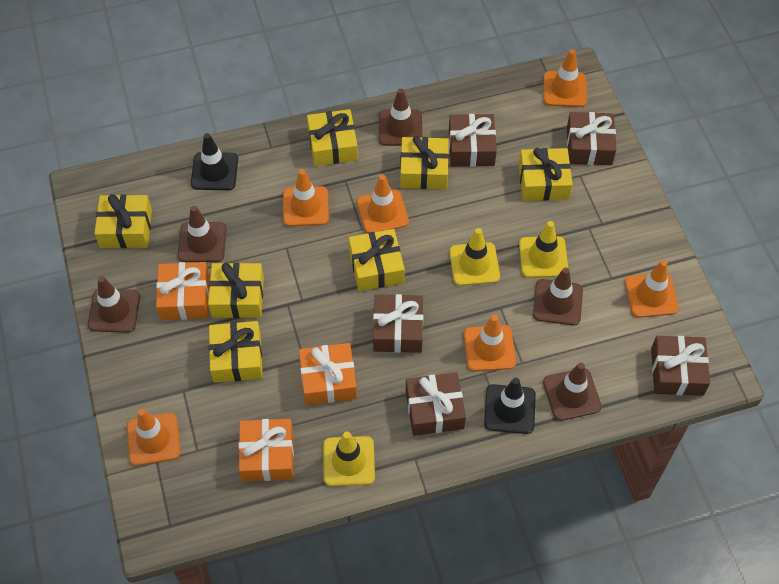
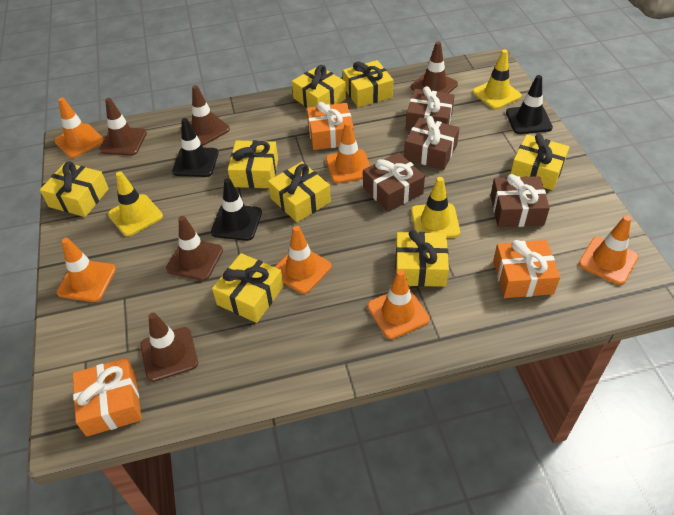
black traffic cone: [191,133,238,190] [484,378,536,434] = 2 -> [172,118,218,177] [211,178,262,241] [506,75,553,134] = 3
brown gift: [373,294,423,353] [406,372,466,436] [449,114,497,167] [567,112,616,165] [651,336,710,396] = 5 -> [363,153,425,212] [404,116,459,170] [406,86,455,131] [490,174,550,227] = 4
yellow gift: [94,194,152,248] [208,262,264,318] [209,321,263,383] [307,109,358,166] [349,229,405,291] [400,136,449,189] [519,148,573,201] = 7 -> [40,162,109,217] [212,253,284,323] [228,140,278,188] [268,162,331,222] [292,65,346,108] [343,60,393,107] [395,230,449,287] [511,134,569,190] = 8

